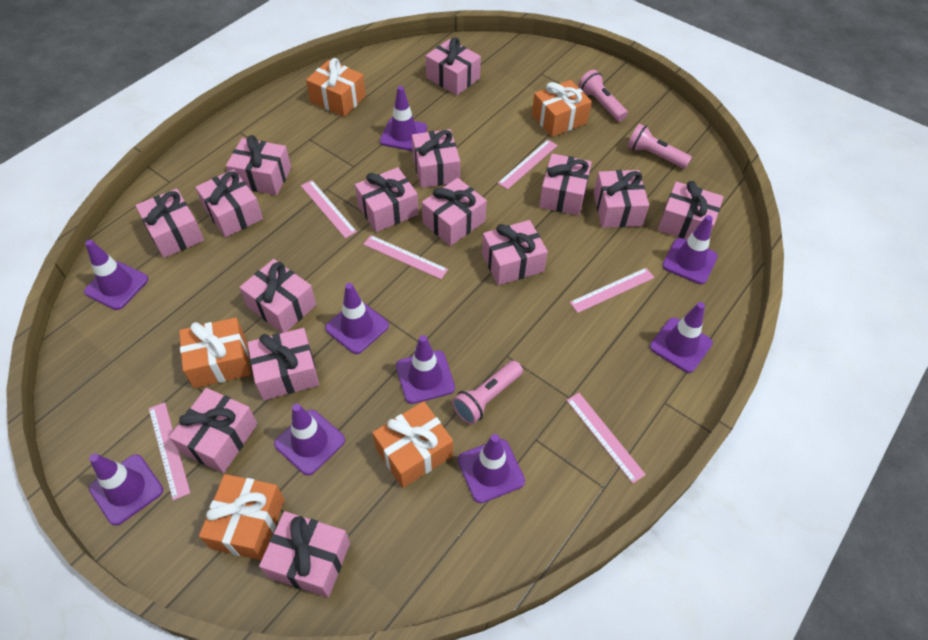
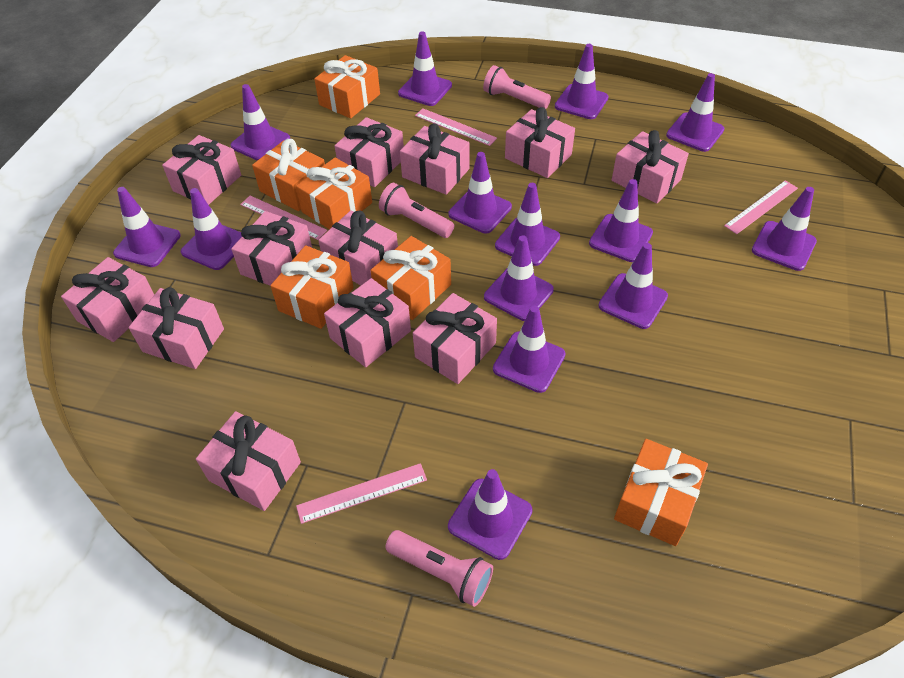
orange gift: [179,317,251,388] [199,474,285,560] [306,58,366,117] [373,401,453,488] [532,80,592,137] = 5 -> [252,139,325,211] [270,245,354,329] [296,158,372,229] [314,55,380,118] [370,236,451,320] [614,439,708,546] = 6
pink gift: [135,189,204,258] [169,388,258,473] [195,169,263,237] [226,135,291,195] [239,259,316,333] [247,328,319,400] [259,511,350,598] [355,167,419,232] [412,129,460,188] [422,178,487,246] [426,37,481,95] [482,220,548,285] [539,154,592,215] [594,170,649,228] [658,181,724,240] = 15 -> [61,257,154,342] [129,287,224,369] [162,135,241,205] [196,411,301,511] [231,211,312,285] [318,210,398,285] [324,278,411,367] [335,117,404,187] [400,123,470,195] [413,293,497,384] [505,107,575,178] [612,130,689,204] = 12
pink ruler: [149,402,190,500] [301,180,357,238] [363,235,448,279] [498,140,558,189] [566,393,646,483] [570,268,654,313] = 6 -> [240,196,327,240] [296,463,427,524] [415,108,497,146] [724,180,798,234] = 4
purple traffic cone: [84,240,148,310] [89,454,163,526] [274,403,345,475] [325,283,389,354] [380,86,427,151] [396,335,455,404] [458,434,525,503] [650,302,713,373] [662,215,718,284] = 9 -> [113,187,181,267] [181,188,242,270] [231,84,290,161] [398,31,452,106] [448,152,512,234] [448,469,533,560] [484,235,554,321] [493,305,565,393] [495,183,560,266] [555,44,609,119] [589,179,653,262] [598,243,668,329] [666,73,724,152] [752,187,817,271] = 14

